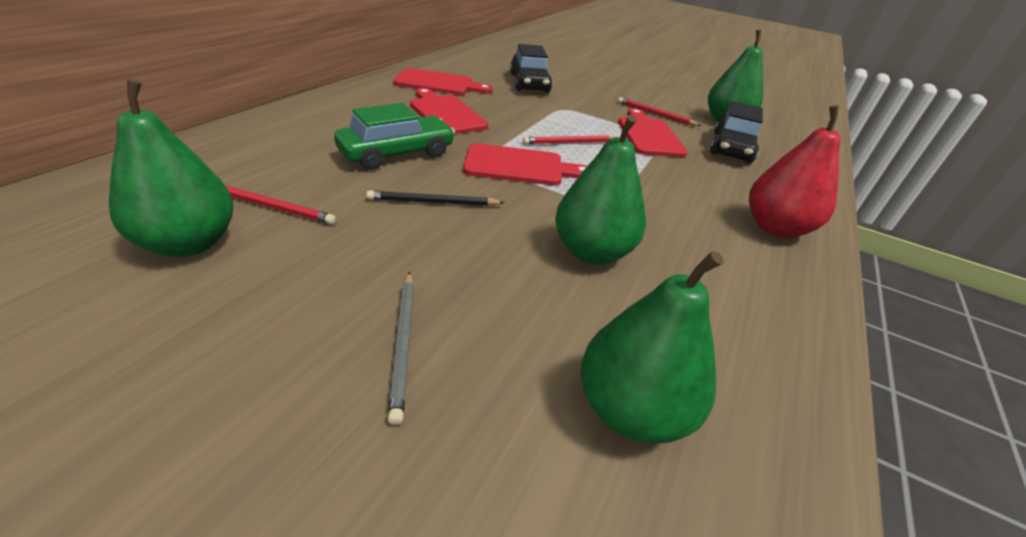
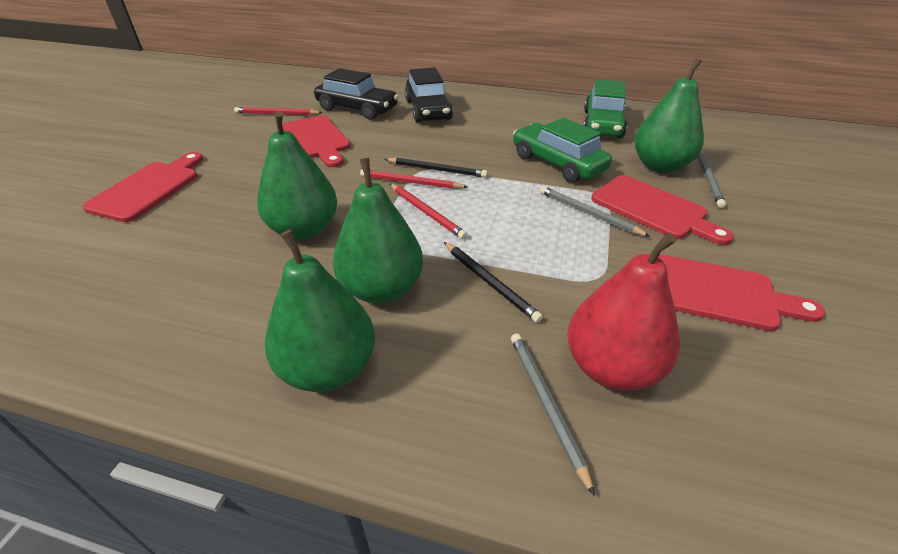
black pencil: [366,190,505,206] = 1 -> [385,157,488,178] [444,242,543,323] = 2
green car: [334,103,455,170] = 1 -> [513,118,612,183] [583,79,627,138] = 2
grey pencil: [388,272,414,425] = 1 -> [511,334,595,496] [540,186,650,237] [698,151,726,208] = 3

